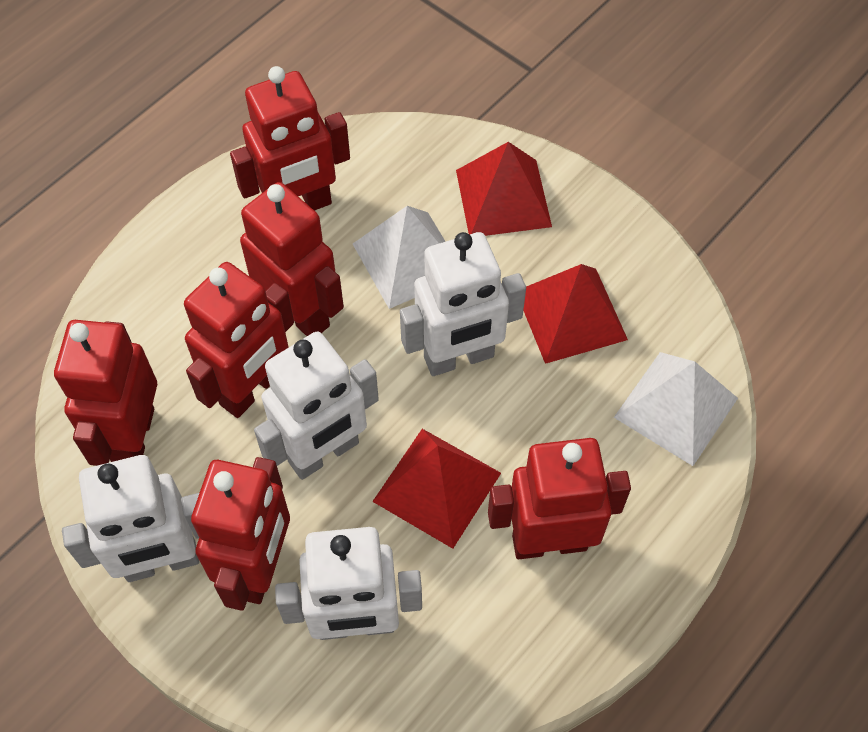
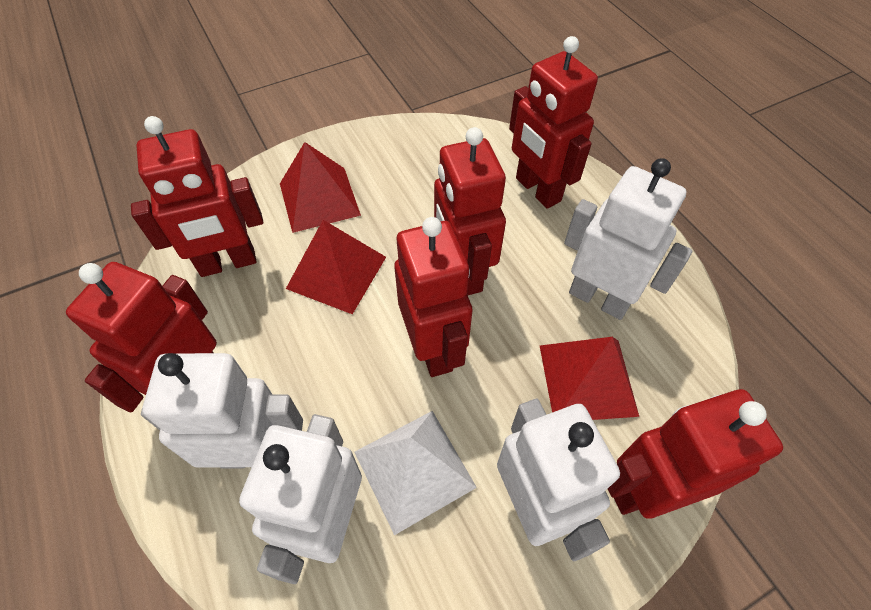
white pyramid: [353,206,446,309] [614,352,738,466] = 2 -> [354,411,477,535] = 1

